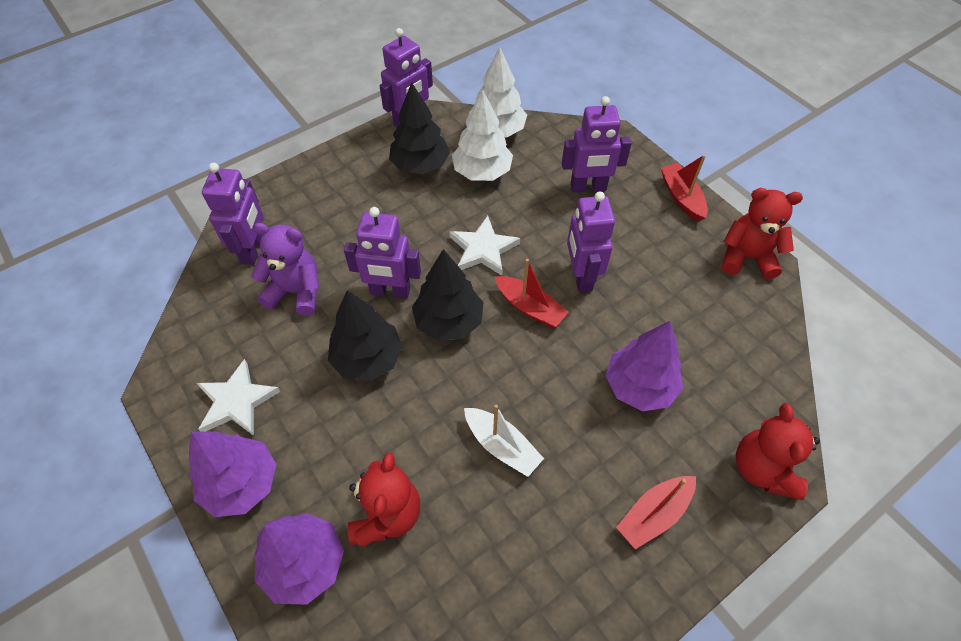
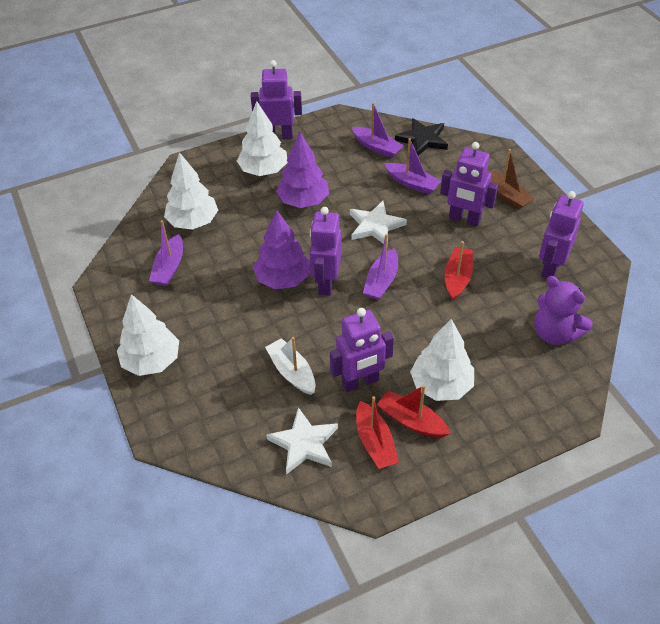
black star: none = 0 -> [395,118,448,156] = 1
black tree: [328,290,403,381] [389,82,450,174] [412,249,484,341] = 3 -> none = 0
brown boat: none = 0 -> [487,149,534,210] = 1
purple boat: none = 0 -> [149,220,183,286] [352,102,404,158] [363,234,398,300] [384,138,441,194] = 4
purple tree: [189,431,277,517] [254,513,344,605] [605,321,683,411] = 3 -> [253,210,310,289] [276,132,329,208] = 2
red teddy bear: [347,452,420,547] [722,188,803,279] [736,403,820,500] = 3 -> none = 0
white tree: [452,89,513,181] [469,47,527,137] = 2 -> [117,294,179,376] [164,152,218,230] [237,101,288,176] [410,319,474,401] = 4

